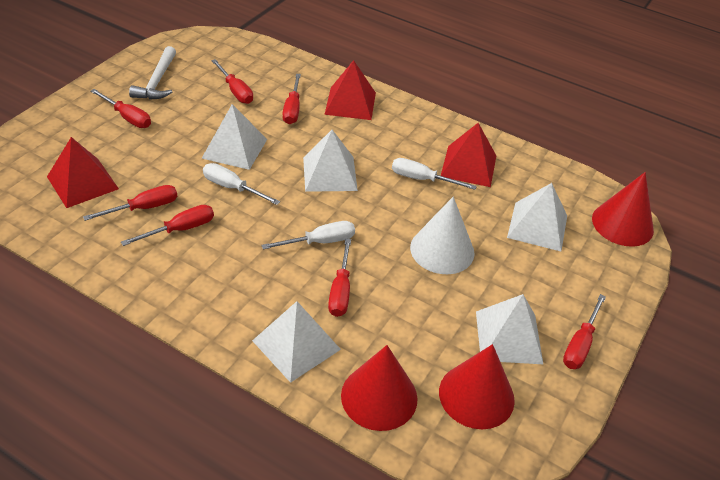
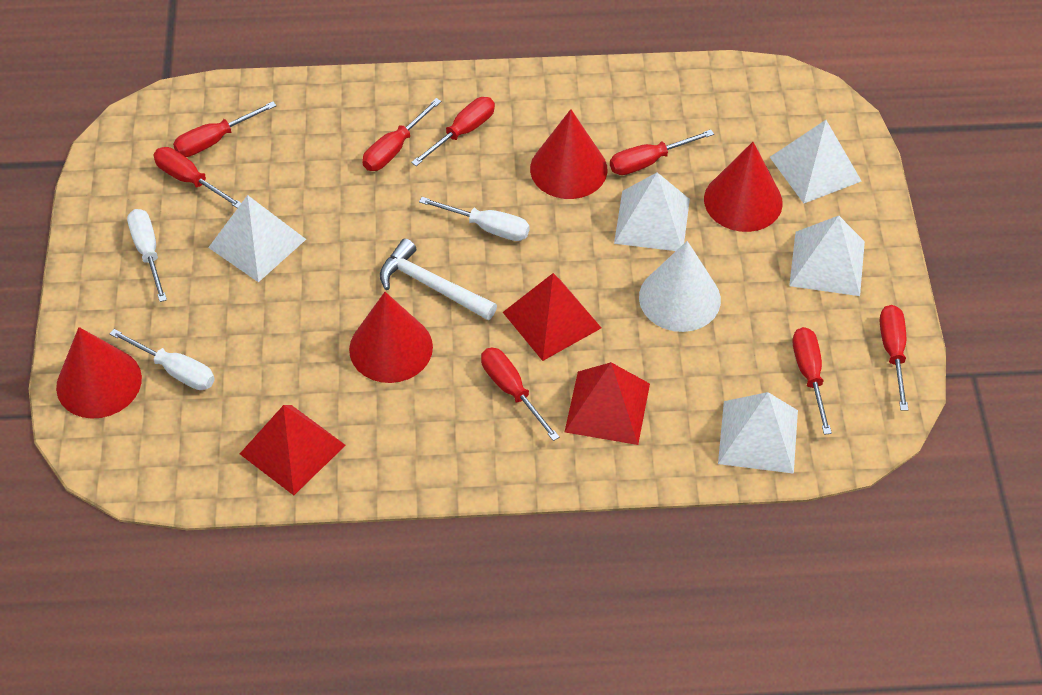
red cone: [341,345,418,431] [439,344,515,429] [592,172,654,247] = 3 -> [56,327,142,419] [349,292,433,383] [530,109,608,199] [704,142,783,232] = 4
red screwdriver: [83,185,178,221] [90,89,151,128] [121,205,214,246] [211,59,253,104] [283,74,301,124] [328,239,351,317] [563,294,606,369] = 7 -> [153,147,241,208] [173,102,276,157] [362,98,441,171] [411,97,495,166] [481,348,560,441] [610,130,714,175] [793,327,832,435] [880,305,908,411] = 8

